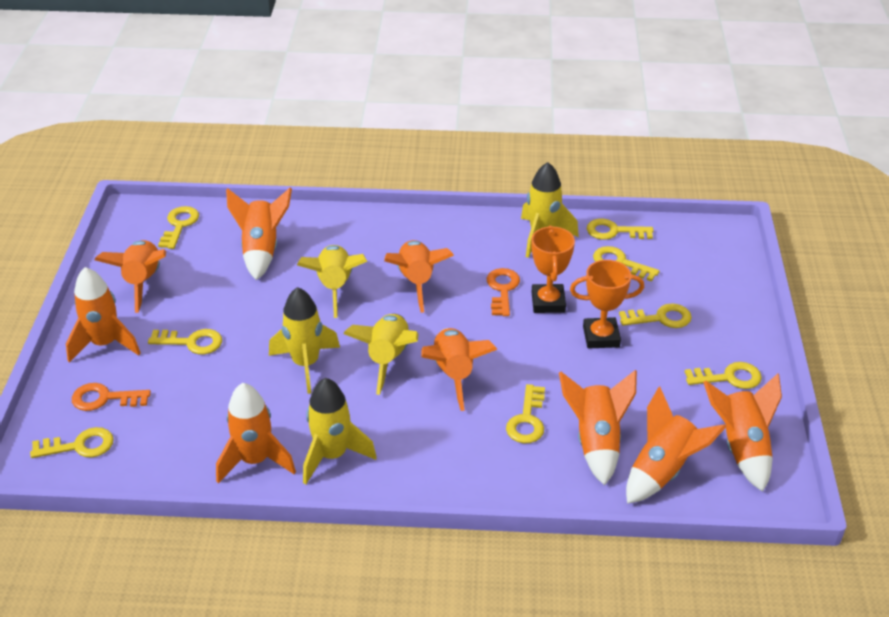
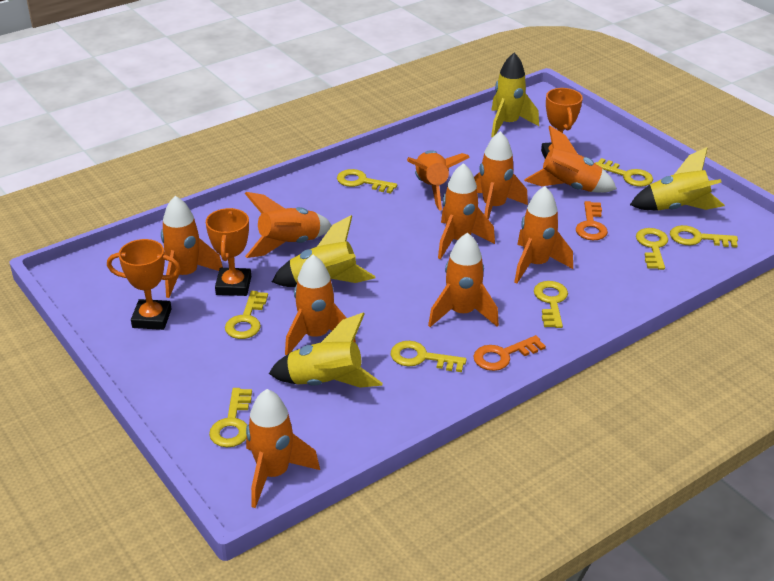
orange rocket: [66,267,141,363] [94,240,166,313] [216,383,296,483] [226,188,292,280] [384,240,454,313] [421,328,497,411] [559,370,637,486] [626,387,726,504] [703,373,782,492] = 9 -> [161,196,223,298] [245,192,332,258] [246,389,320,508] [285,255,356,355] [407,150,470,210] [428,232,499,327] [438,163,495,259] [474,131,528,220] [514,186,573,283] [524,126,617,193] = 10
orange trophy: [531,226,575,313] [570,260,644,349] = 2 -> [107,239,181,330] [206,208,251,296] [541,88,583,158] = 3
yellow rocket: [269,287,340,394] [297,245,367,318] [303,378,377,484] [343,314,419,395] [521,162,579,258] = 5 -> [269,313,383,388] [272,215,375,287] [491,53,539,138] [630,147,725,211] = 4

